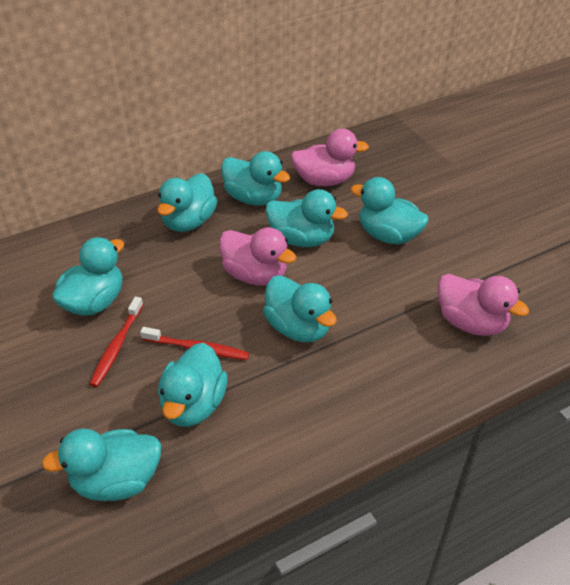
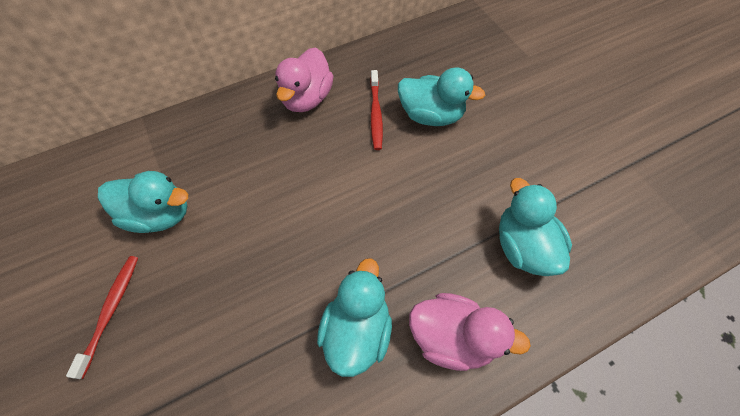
pink duck: [219,227,296,286] [291,129,369,186] [438,274,529,336] = 3 -> [275,48,333,112] [409,293,531,371] = 2
turquoise duck: [41,428,161,501] [52,237,124,316] [157,173,217,232] [158,343,228,427] [221,151,290,206] [263,275,337,342] [266,189,348,247] [350,177,429,245] = 8 -> [98,171,188,233] [317,258,392,377] [398,67,485,126] [499,178,572,276] = 4

